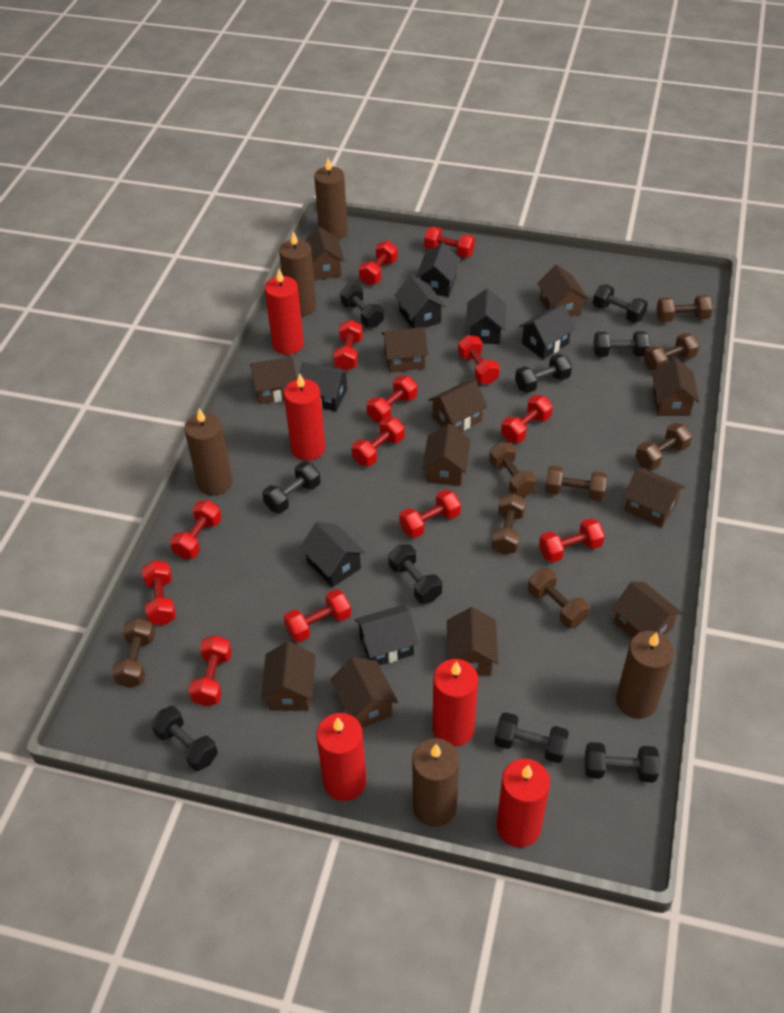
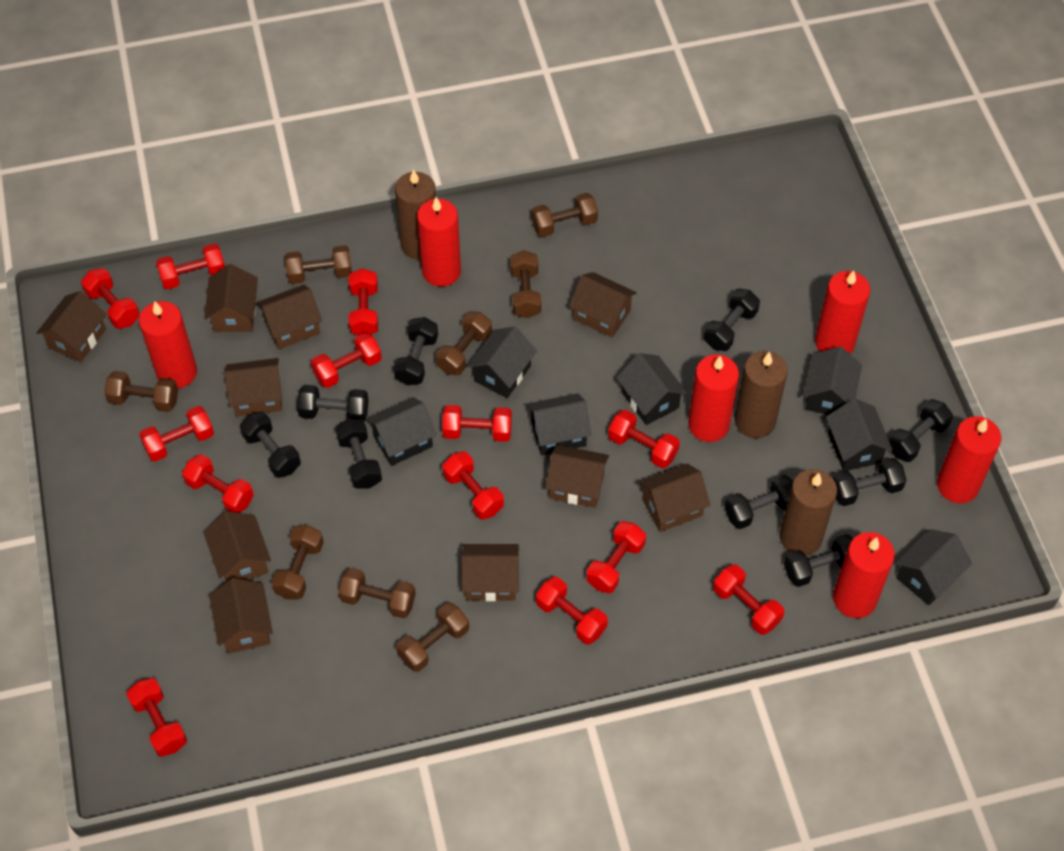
brown candle: [184,408,233,496] [279,231,316,317] [314,158,348,240] [412,738,459,827] [616,631,674,719] = 5 -> [395,169,436,260] [735,351,788,438] [780,469,837,555] = 3
brown house: [250,356,297,404] [261,641,316,711] [305,227,344,280] [330,657,398,728] [381,327,428,373] [422,424,470,486] [428,380,487,432] [447,607,498,675] [537,265,588,317] [612,581,682,638] [624,468,685,527] [652,358,699,416] = 12 -> [36,291,106,362] [204,264,258,332] [204,512,271,582] [209,578,273,654] [224,358,282,416] [257,285,322,349] [462,544,519,601] [545,445,609,508] [569,272,637,338] [639,463,710,532] = 10
red candle: [265,269,304,355] [284,373,325,461] [316,713,367,801] [433,659,478,747] [496,759,550,847] = 5 -> [139,301,197,389] [417,197,461,287] [688,355,739,442] [815,271,870,354] [833,532,895,618] [937,416,1001,503] = 6

